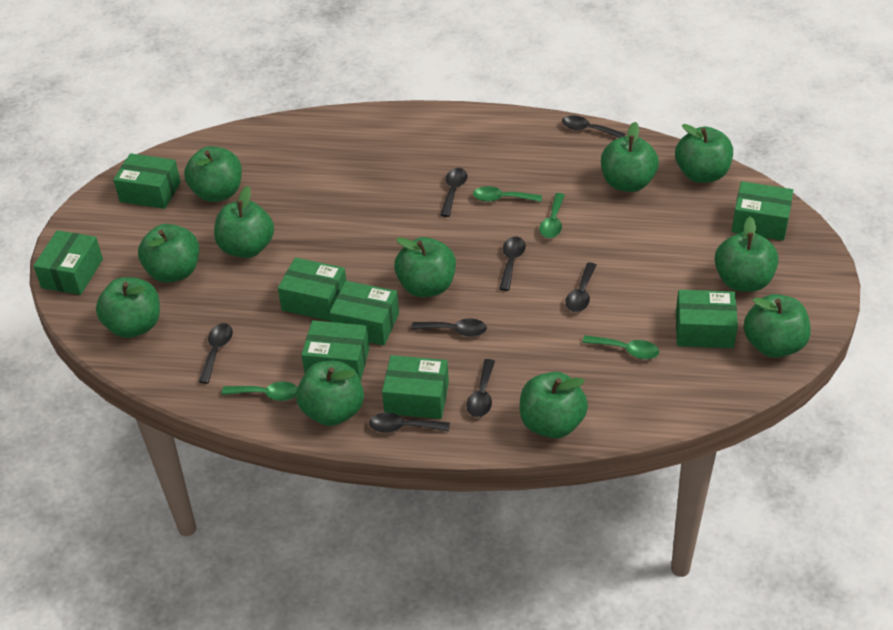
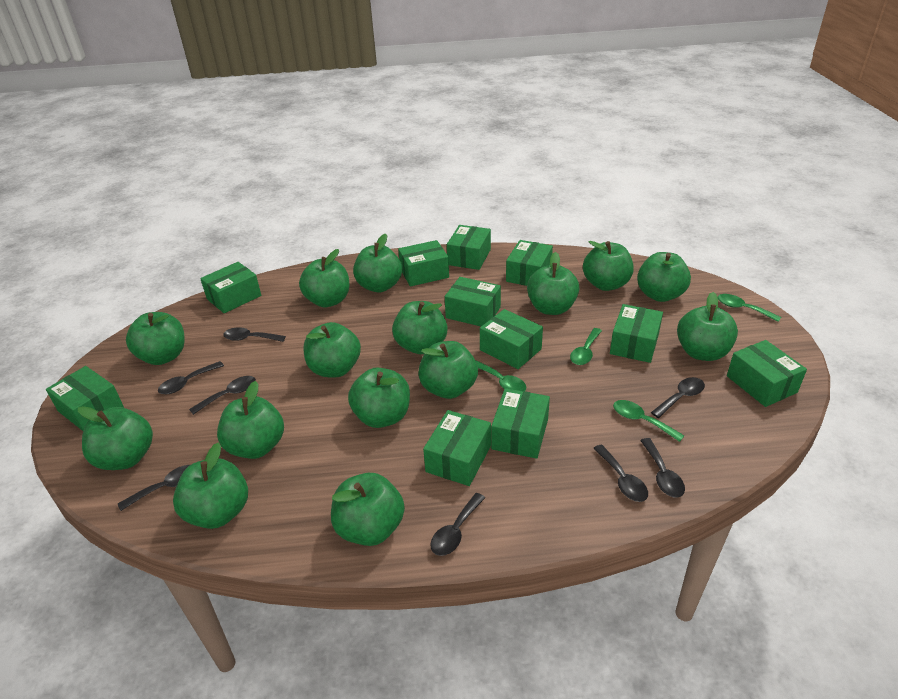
green apple: [96,277,160,338] [138,224,199,283] [184,146,242,202] [214,186,274,258] [296,361,364,426] [394,237,456,297] [520,372,588,438] [601,122,659,192] [675,124,733,183] [715,217,779,292] [744,294,811,358] = 11 -> [78,406,153,470] [126,312,185,365] [173,442,248,529] [217,381,284,459] [299,249,350,308] [303,322,361,378] [331,473,405,546] [348,367,410,428] [353,234,402,292] [392,301,448,354] [418,341,478,399] [527,252,579,315] [583,241,634,291] [637,252,691,302] [677,292,738,361] = 15
green box: [33,230,103,295] [113,153,181,209] [278,258,346,321] [301,320,370,381] [330,281,399,345] [382,355,449,419] [676,290,738,348] [732,181,793,241] = 8 -> [46,366,124,431] [200,262,261,313] [398,240,449,287] [423,410,491,486] [445,277,501,326] [447,225,491,270] [480,309,543,369] [491,388,550,459] [506,240,553,286] [610,304,663,363] [727,340,807,407] = 11

